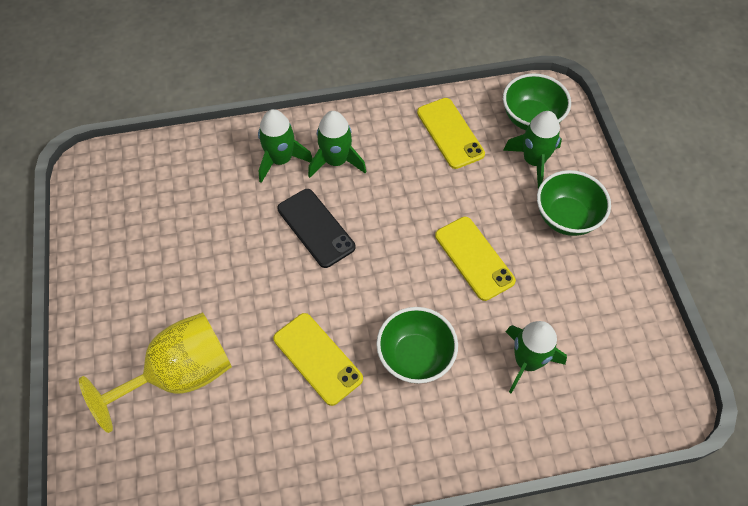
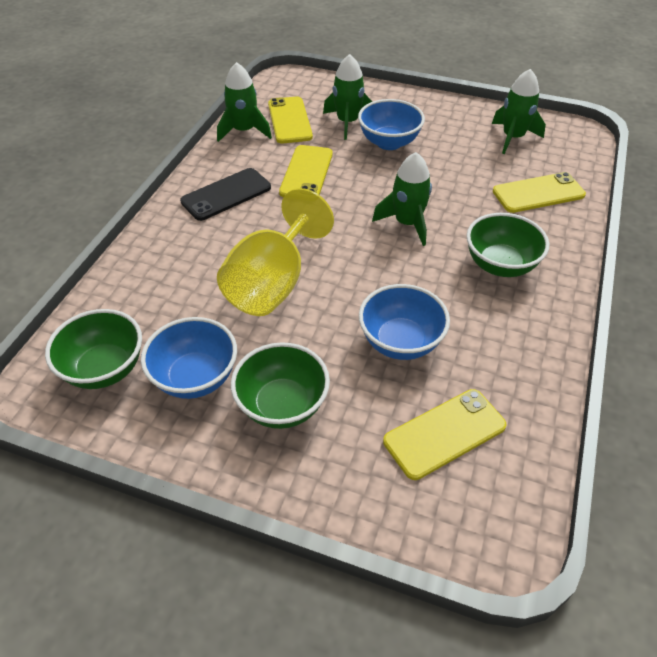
blue bowl: none = 0 -> [141,317,237,399] [358,99,425,150] [359,284,450,360] = 3
yellow phone: [273,313,363,406] [417,98,485,169] [435,217,516,301] = 3 -> [268,96,313,143] [279,145,333,197] [383,389,507,480] [493,172,586,213] = 4

